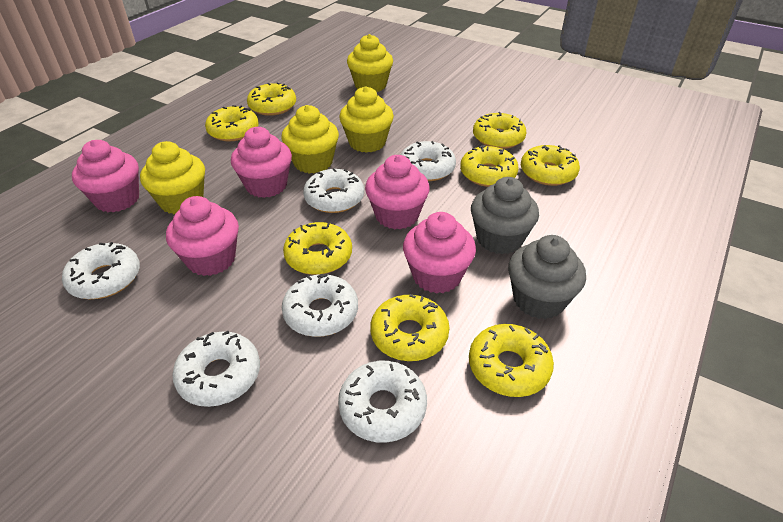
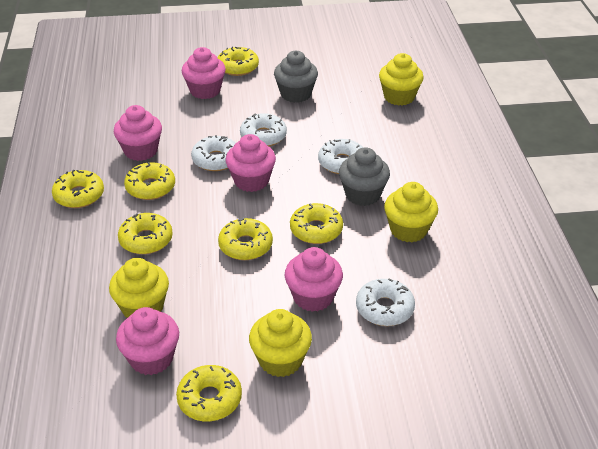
white donut: [62,242,140,299] [172,331,260,407] [282,273,358,337] [303,168,364,213] [338,361,427,443] [401,141,456,181] = 6 -> [191,135,236,171] [240,113,287,146] [318,139,363,174] [356,279,415,326] = 4
yellow donut: [205,105,259,142] [247,82,296,116] [283,222,352,275] [370,294,449,361] [460,145,519,187] [469,324,554,397] [473,112,526,149] [521,145,580,186] = 8 -> [52,170,104,208] [118,213,173,254] [124,162,175,200] [176,365,242,421] [218,47,259,76] [218,218,273,260] [290,203,343,244] = 7

